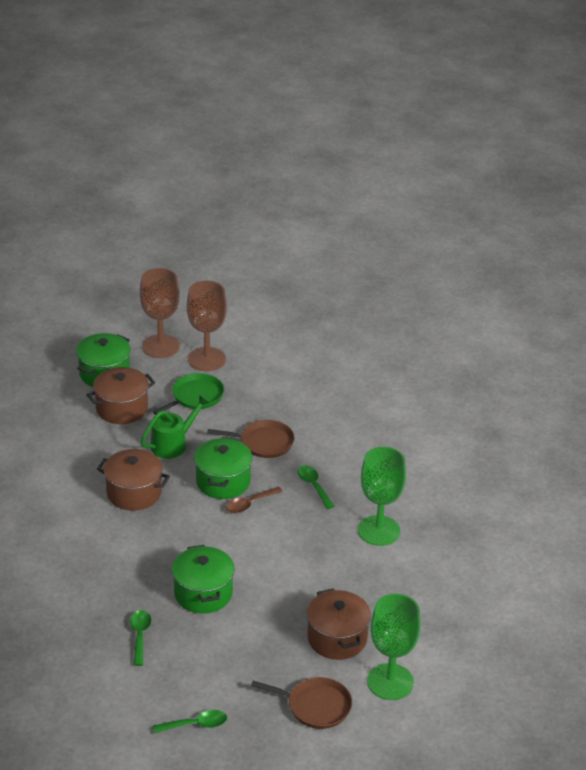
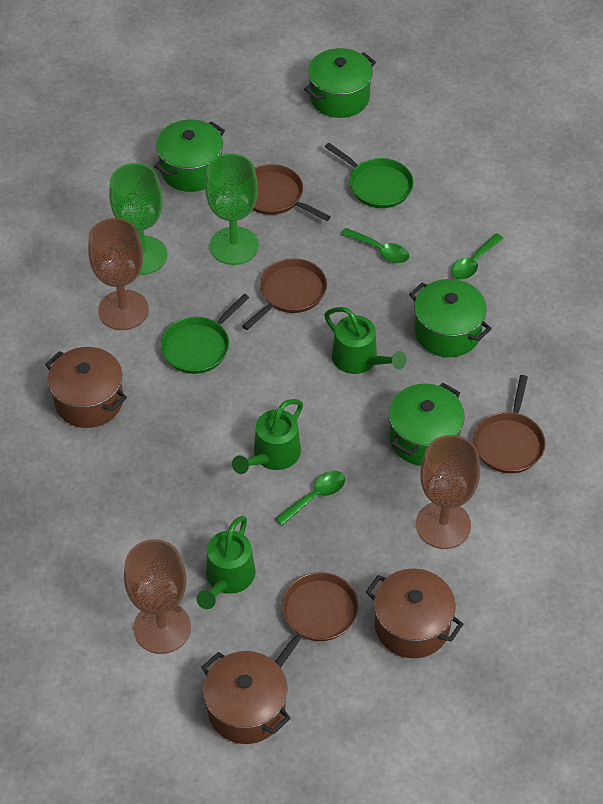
brown goblet: [140,268,180,358] [187,281,227,371] = 2 -> [88,218,149,330] [124,539,191,654] [416,435,480,549] = 3
brown pan: [207,420,295,458] [251,677,352,729] = 2 -> [242,258,327,330] [253,164,331,221] [275,572,359,668] [474,375,545,473] = 4
brown spoon: [226,487,283,513] = 1 -> none = 0
green pan: [153,373,224,415] = 1 -> [161,294,249,374] [325,143,414,208] = 2
green pot: [76,333,131,387] [172,545,235,614] [194,437,252,499] = 3 -> [154,119,225,192] [304,48,376,118] [389,383,465,466] [409,279,492,357] = 4
green watering can: [141,395,210,459] = 1 -> [196,516,255,609] [232,399,303,474] [324,307,407,374] = 3

